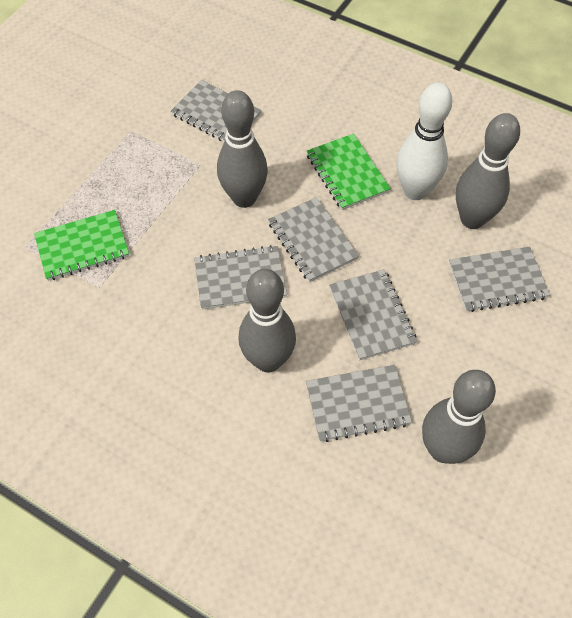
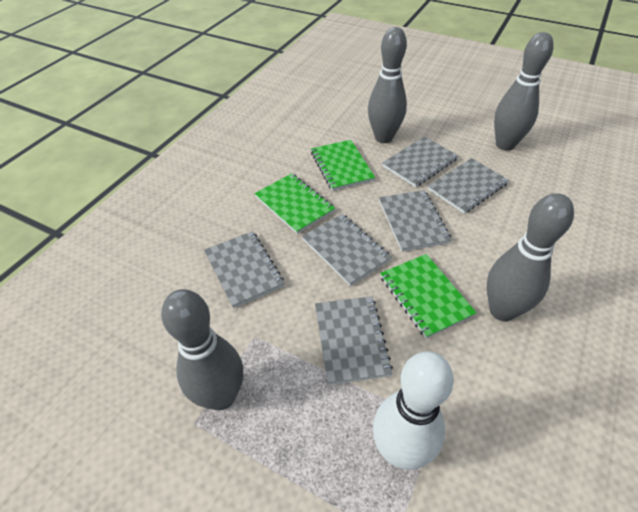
green notebook: [34,210,129,281] [307,133,391,210] = 2 -> [254,173,335,234] [311,140,375,191] [380,254,477,339] = 3

